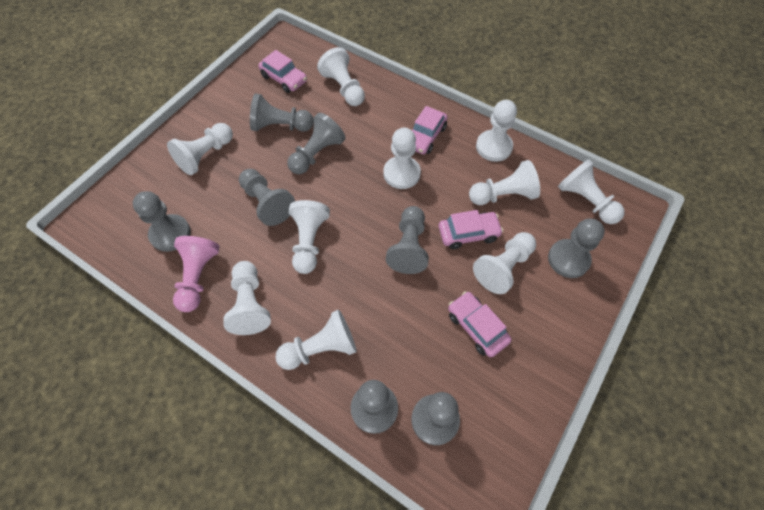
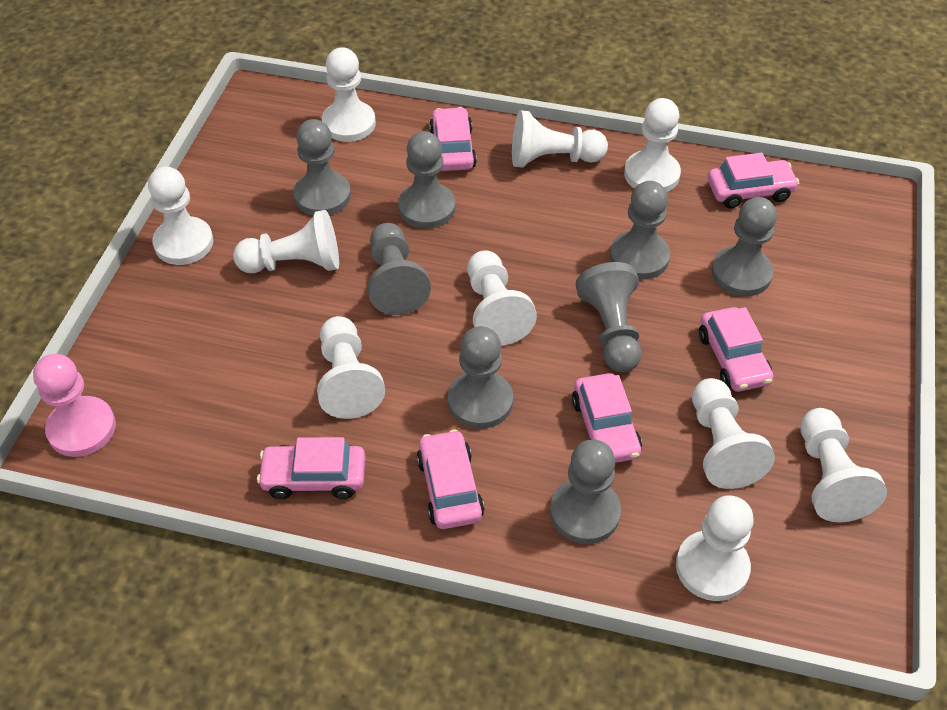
pink car: [258,50,307,93] [412,106,447,154] [439,210,503,249] [448,291,512,357] = 4 -> [257,437,365,499] [417,429,484,529] [429,107,477,171] [572,373,642,463] [699,307,773,392] [707,153,799,208] = 6

